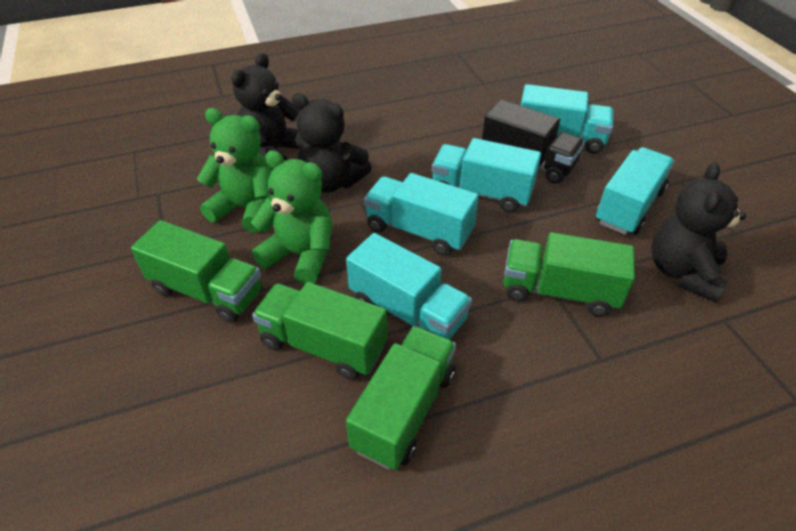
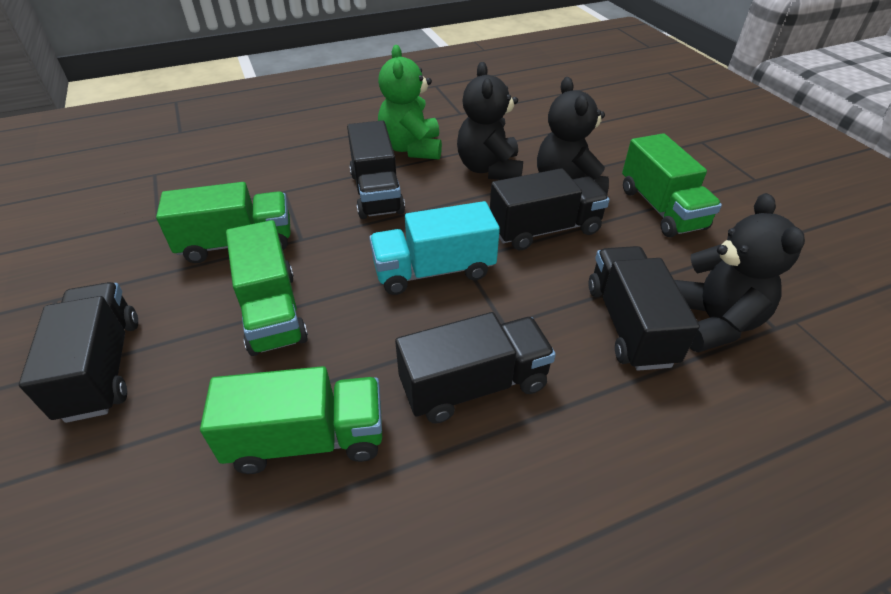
black truck: [482,99,585,184] = 1 -> [19,282,138,423] [347,120,405,219] [395,312,556,423] [490,168,610,250] [588,246,700,371] = 5
green teddy bear: [197,108,272,233] [251,150,332,284] = 2 -> [378,45,442,159] = 1
turquoise truck: [346,233,472,340] [364,173,479,256] [432,138,541,213] [520,84,613,154] [595,147,674,235] = 5 -> [369,201,500,295] = 1

